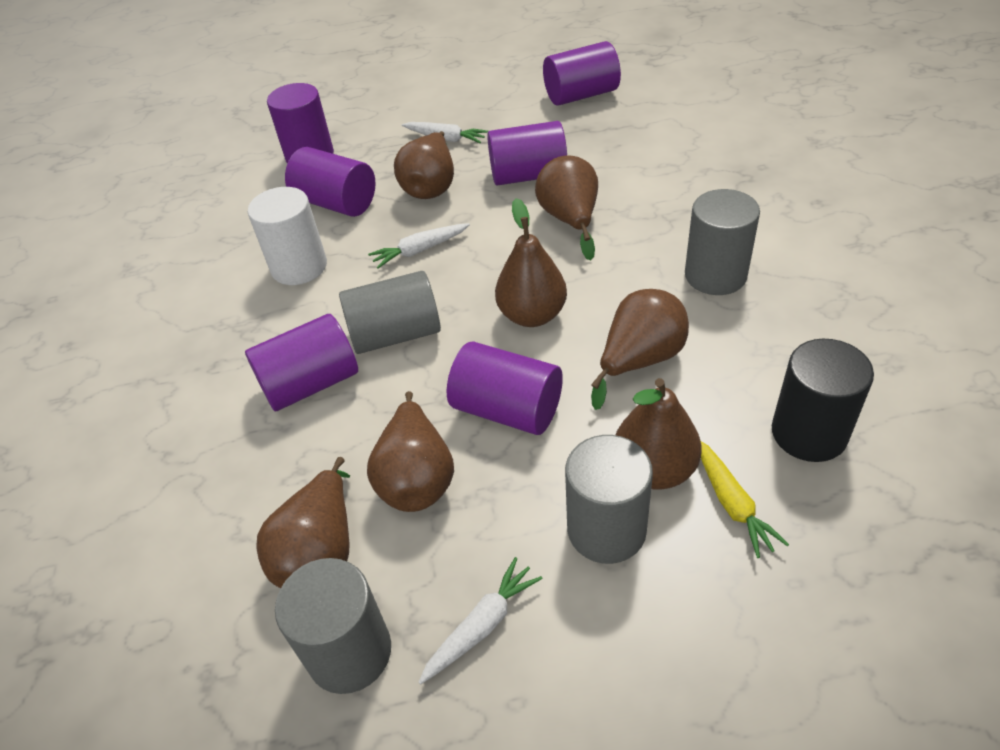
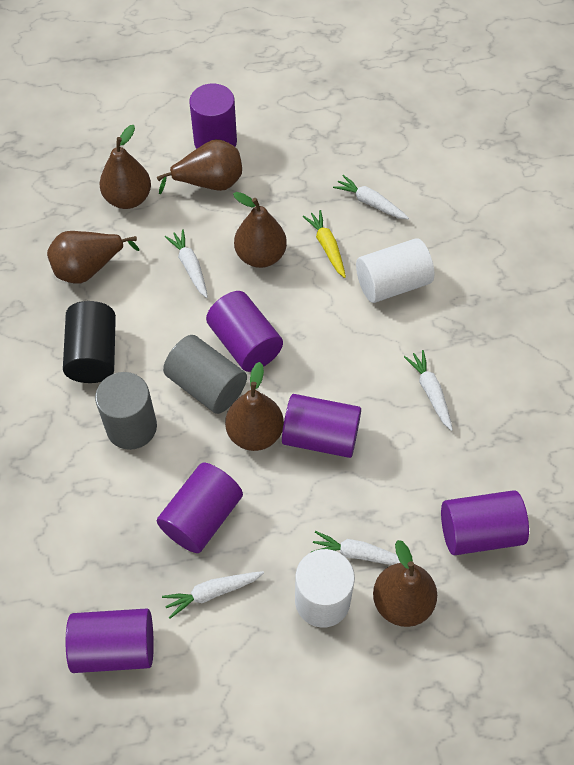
brown pear: [257,457,350,588] [367,391,454,512] [394,131,454,199] [495,198,567,327] [535,156,598,260] [591,289,689,410] [616,378,702,490] = 7 -> [47,231,139,284] [99,125,151,209] [157,139,242,194] [225,362,284,451] [233,192,287,268] [373,540,437,627] = 6
grey cylinder: [275,558,391,694] [339,271,441,354] [565,435,653,564] [685,189,760,295] = 4 -> [95,372,157,450] [163,335,247,414] = 2
white carrot: [368,223,470,268] [402,122,488,143] [418,557,543,685] = 3 -> [162,571,264,619] [165,229,208,298] [311,531,400,565] [333,175,409,219] [404,350,453,431] = 5
white cylinder: [248,187,327,285] = 1 -> [295,549,355,627] [356,238,434,303] = 2

